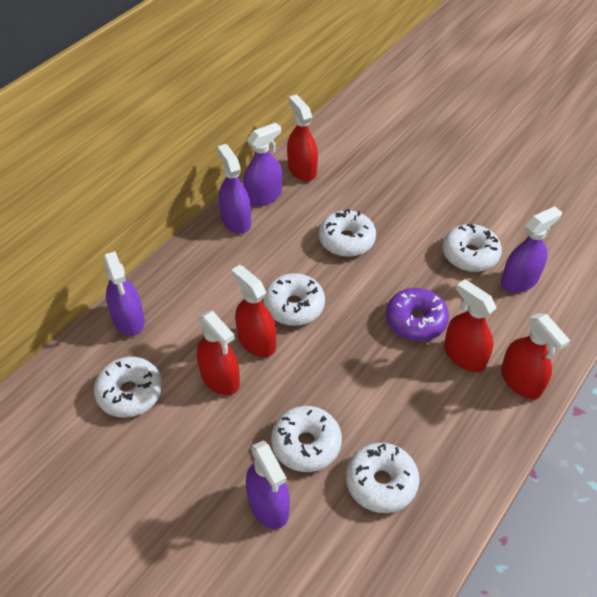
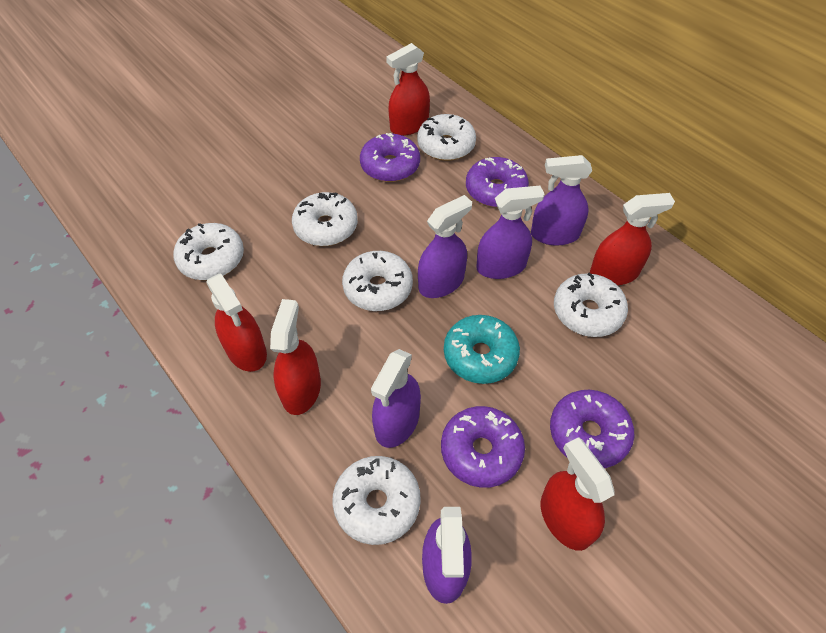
purple donut: [386,288,449,341] = 1 -> [360,133,420,182] [441,406,525,488] [466,157,529,207] [550,390,635,468] = 4
turquoise donut: none = 0 -> [444,315,520,384] = 1

